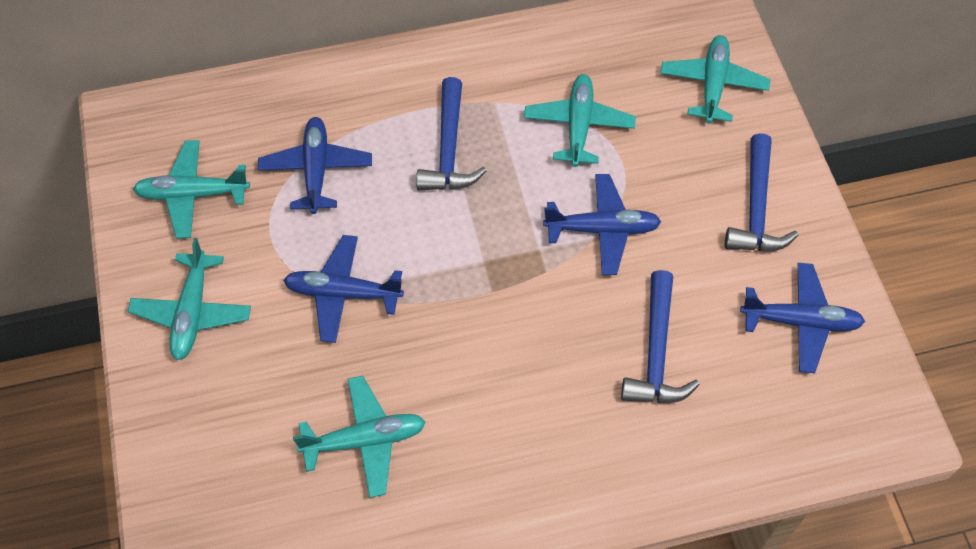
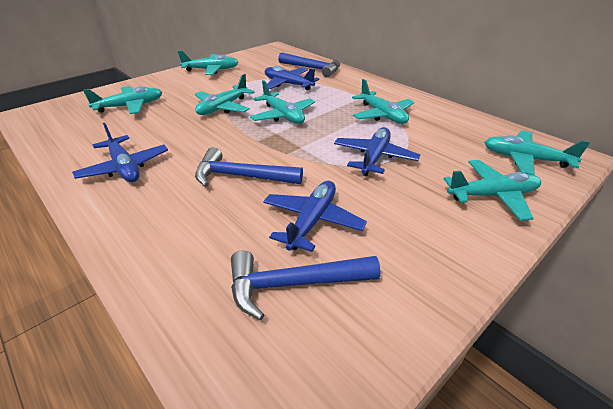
turquoise plane: [128,238,251,360] [133,140,250,238] [293,376,426,498] [524,74,636,167] [660,35,771,123] = 5 -> [83,86,162,114] [178,51,238,75] [195,74,254,115] [250,80,315,124] [352,79,414,124] [444,160,541,221] [484,131,590,175] = 7

